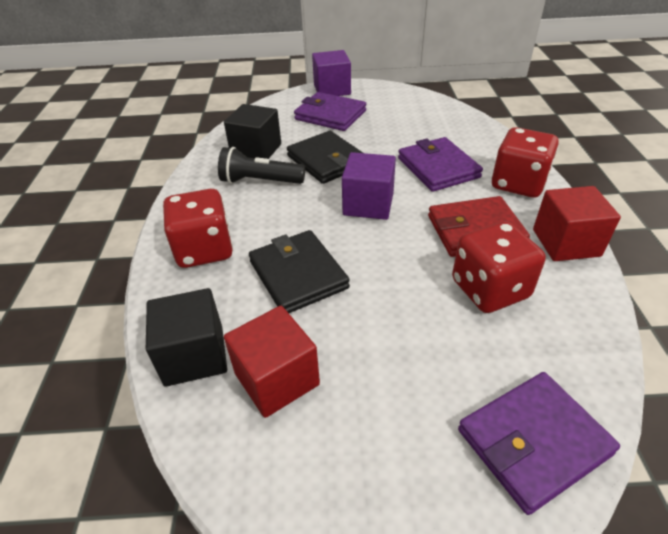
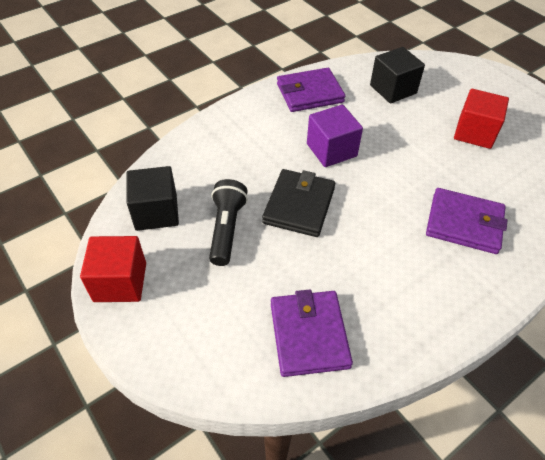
black wallet: [249,230,350,313] [287,131,363,184] = 2 -> [262,169,335,237] = 1
purple cube: [312,50,351,96] [342,152,396,220] = 2 -> [307,105,363,167] = 1
red dice: [163,189,233,268] [452,221,546,313] [492,127,559,197] = 3 -> none = 0
red wallet: [428,196,530,257] = 1 -> none = 0

